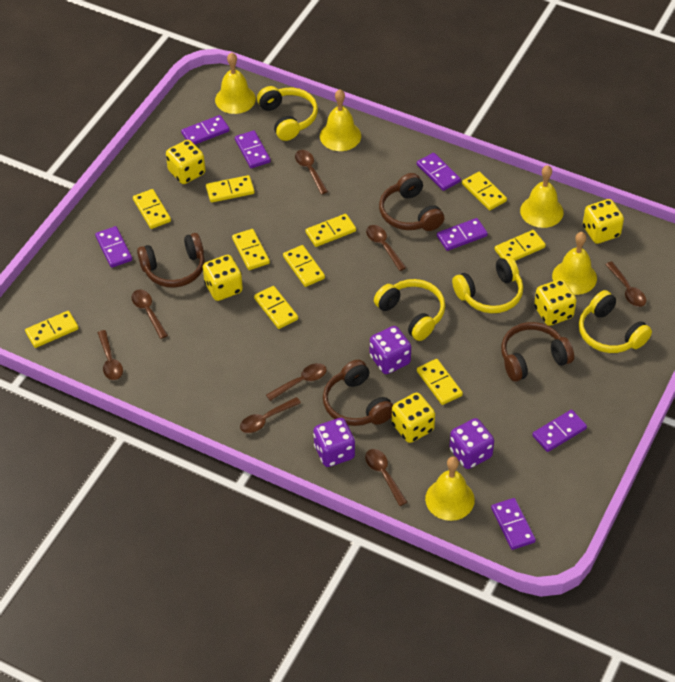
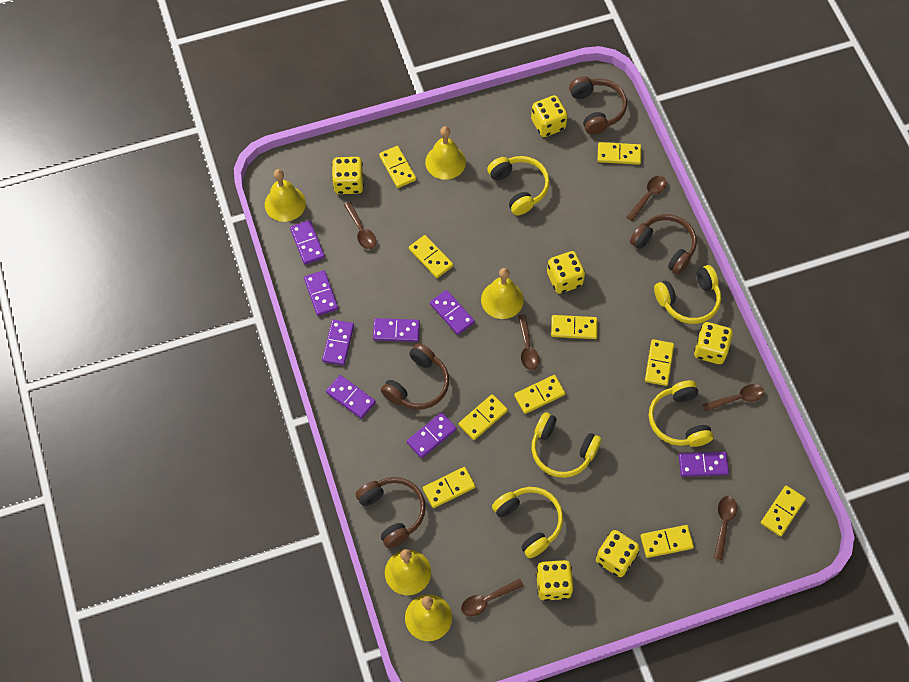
brown spoon: [98,330,123,380] [132,289,168,339] [240,397,301,433] [266,363,327,401] [295,150,328,194] [365,449,407,506] [366,225,406,271] [605,262,646,307] = 8 -> [344,202,376,249] [461,579,524,616] [518,314,539,370] [627,176,666,221] [703,384,764,412] [714,496,737,560] = 6
purple dice: [313,418,355,467] [370,326,411,374] [449,418,494,469] = 3 -> none = 0
purple domino: [95,226,132,268] [181,115,230,145] [235,130,271,168] [417,153,461,191] [437,218,488,251] [491,498,536,550] [532,410,587,452] = 7 -> [290,220,325,265] [304,270,338,316] [322,320,354,365] [326,375,376,419] [373,318,420,342] [407,412,457,458] [430,290,475,335] [679,451,729,477] = 8
yellow dice: [166,140,205,184] [203,255,243,301] [392,392,435,443] [534,279,576,326] [583,199,624,244] = 5 -> [332,157,364,194] [531,95,568,137] [536,560,573,601] [547,251,585,294] [596,530,640,577] [694,322,733,364] = 6
yellow headphones: [257,86,318,141] [374,279,445,341] [452,256,523,313] [579,290,652,353] = 4 -> [487,156,550,215] [492,487,563,558] [531,412,602,478] [649,380,713,447] [654,265,721,324] = 5

